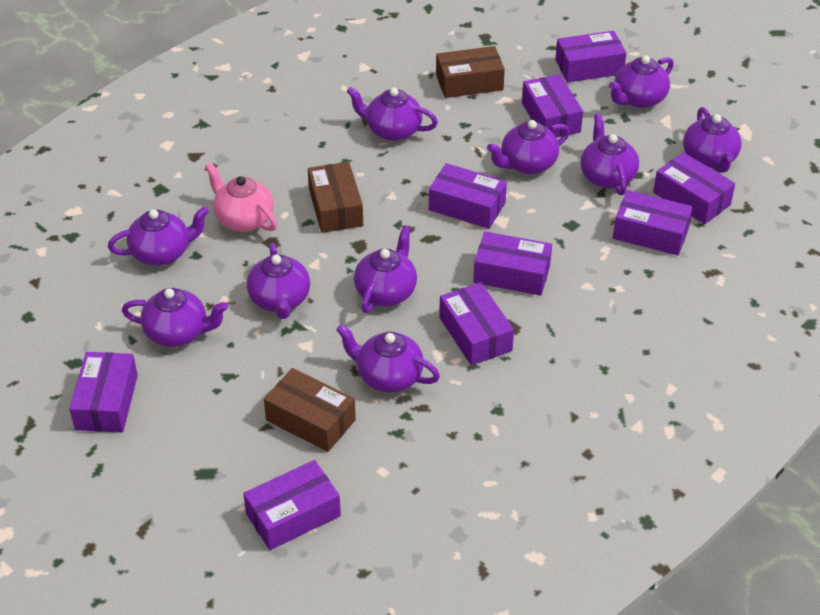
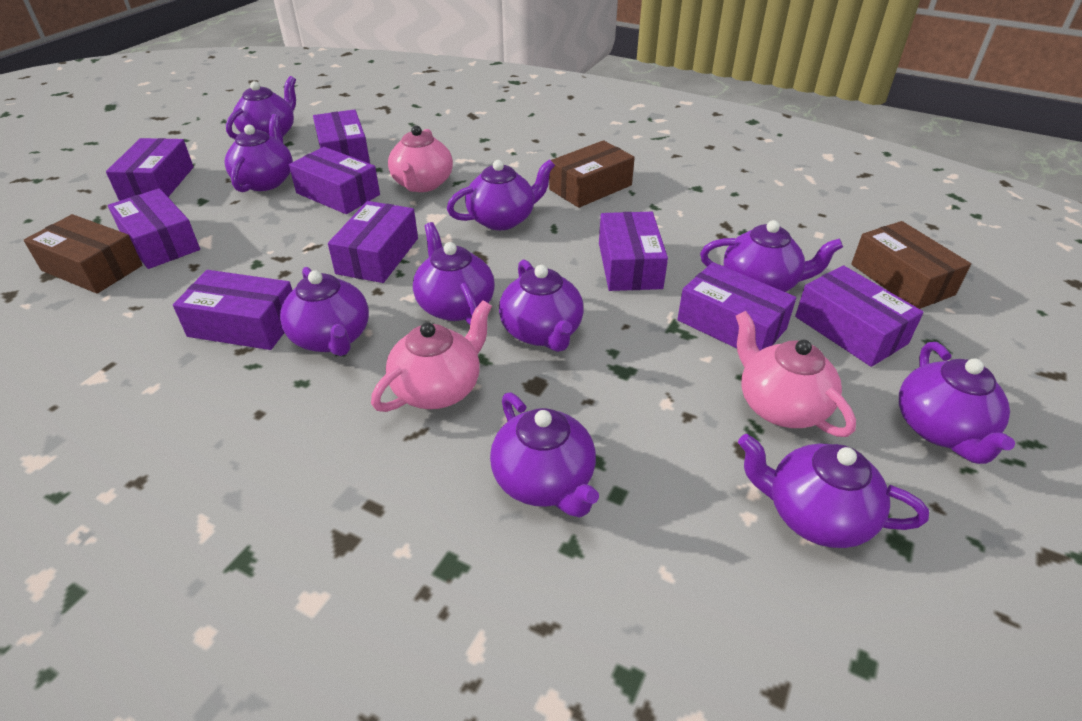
pink teapot: [205,162,277,232] = 1 -> [371,300,492,412] [388,125,453,192] [736,311,856,437] = 3

